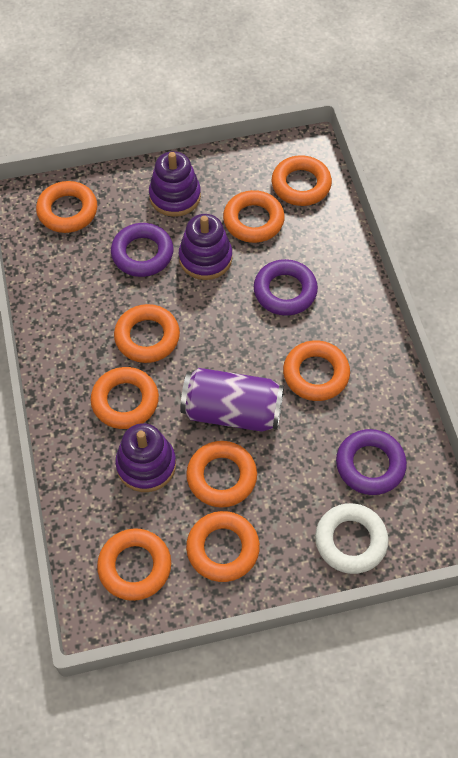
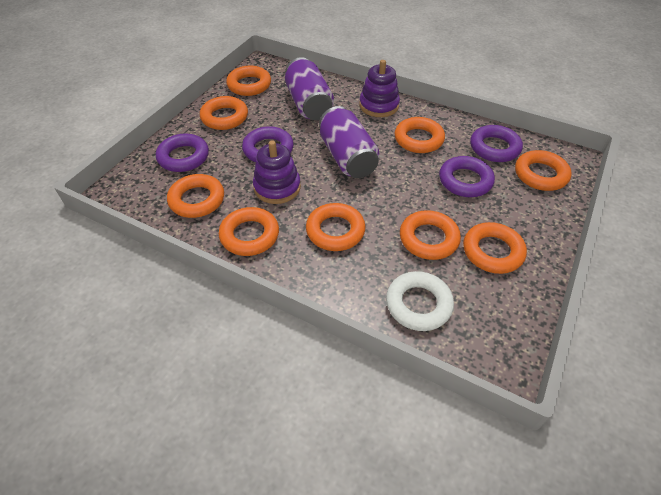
purple can: [180,368,284,432] = 1 -> [285,57,334,120] [319,106,379,178] = 2
purple ring: [111,223,173,277] [254,259,318,316] [336,429,407,495] = 3 -> [156,133,209,172] [242,126,294,162] [439,156,495,197] [470,125,523,162] = 4
purple stacking toy: [115,423,176,492] [149,151,201,217] [179,214,232,280] = 3 -> [253,140,301,204] [359,60,400,117] = 2

